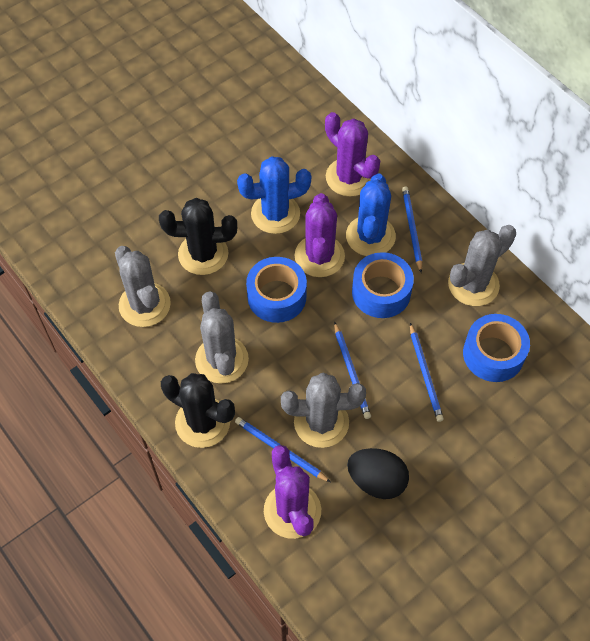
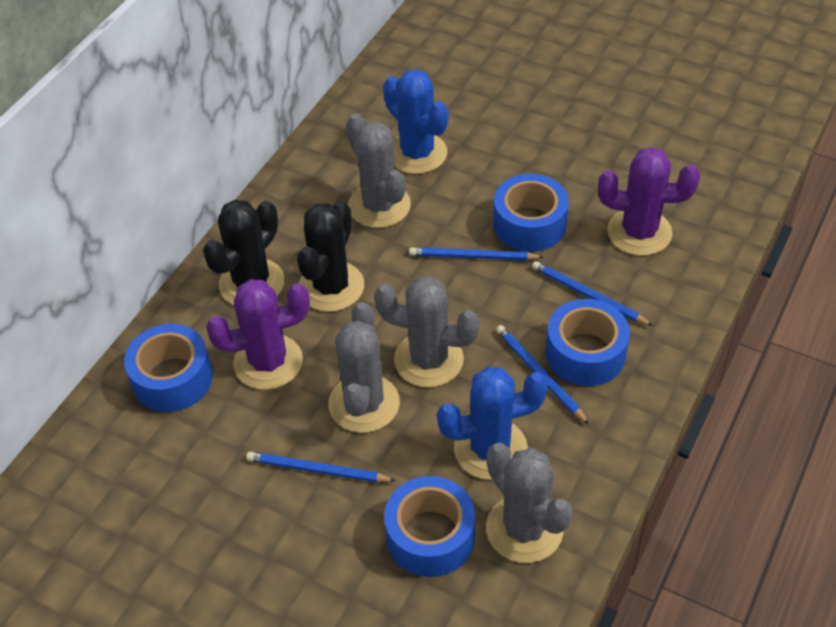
black egg: [347,448,409,499] = 1 -> none = 0
blue tape: [246,257,307,323] [352,252,414,318] [463,314,530,382] = 3 -> [124,324,213,412] [384,476,475,577] [493,174,569,252] [546,299,630,386] = 4
purple cactus: [264,445,321,539] [295,193,345,277] [325,112,380,197] = 3 -> [206,279,310,390] [598,147,700,256] = 2

